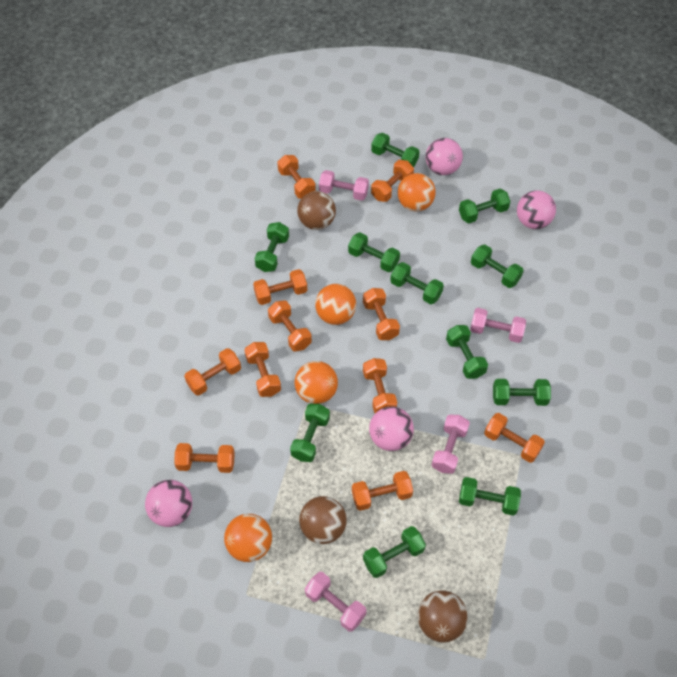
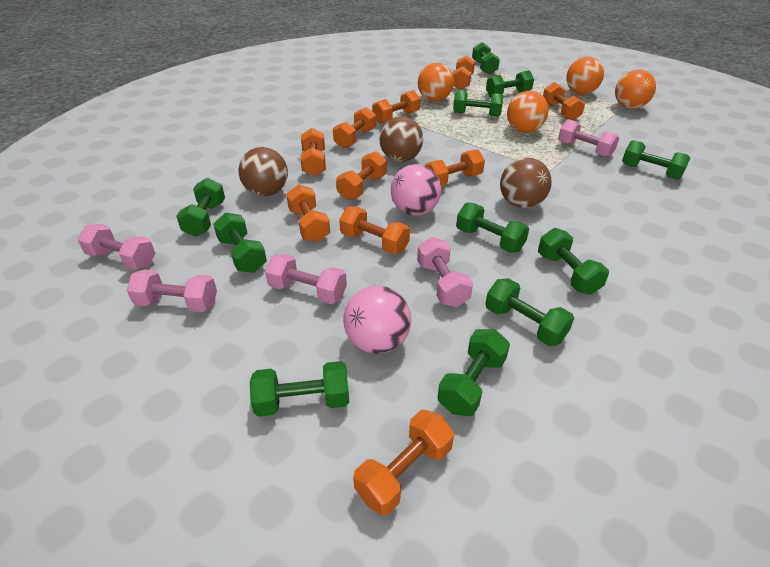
orange dumbbell: [174,443,235,473] [184,348,241,396] [244,342,281,397] [253,269,307,305] [268,300,312,352] [277,155,316,199] [352,471,413,511] [363,288,400,340] [363,358,397,413] [371,160,414,202] [484,413,545,463] = 11 -> [286,184,330,242] [300,128,326,176] [333,107,376,148] [336,151,387,200] [339,206,410,254] [353,410,454,516] [372,90,421,124] [425,149,485,186] [452,56,475,90] [543,82,585,120] = 10
pink ball: [145,480,192,527] [369,407,414,451] [426,138,463,175] [517,190,556,229] = 4 -> [343,286,411,354] [391,164,441,216] = 2
pink dumbbell: [305,572,367,632] [319,170,369,201] [432,414,470,474] [470,308,526,343] = 4 -> [78,224,156,270] [127,269,217,312] [265,254,347,304] [417,237,473,307] [558,119,619,158] = 5

